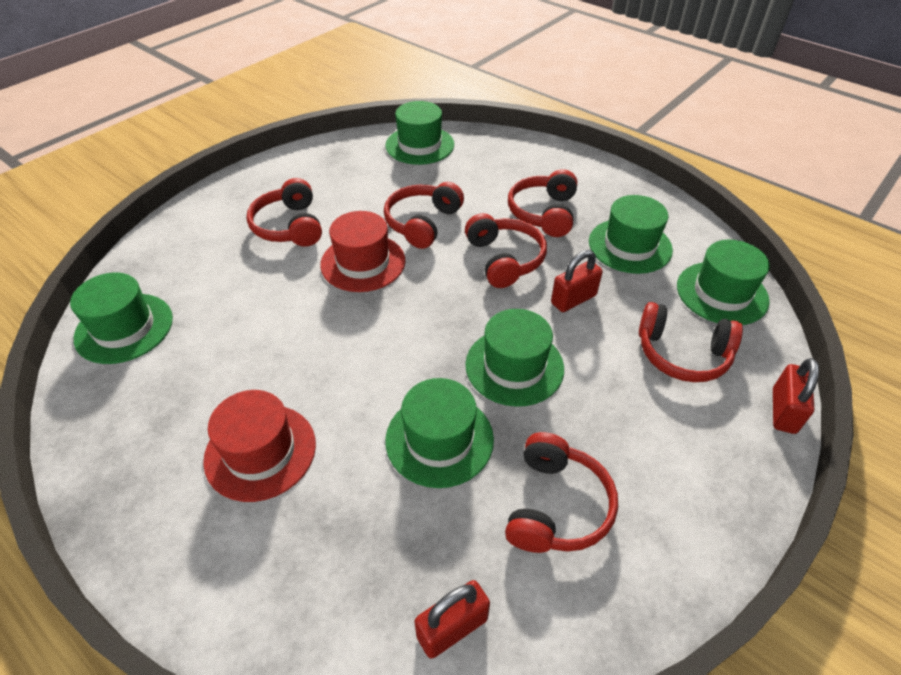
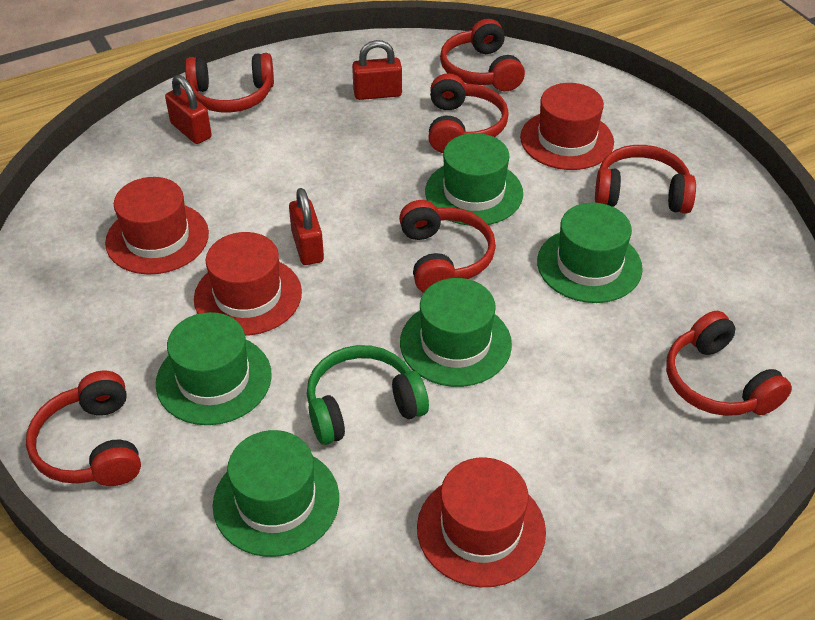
green hat: [70,273,173,364] [385,101,454,165] [385,378,494,488] [465,309,564,407] [589,195,673,274] [677,240,770,325] = 6 -> [156,312,272,425] [213,430,339,557] [400,278,512,387] [425,133,523,226] [537,203,643,303] = 5
green headphones: none = 0 -> [307,345,429,445] = 1
red hat: [203,390,316,502] [320,211,405,292] = 2 -> [105,177,209,275] [194,232,302,336] [417,457,546,587] [520,83,614,170] = 4
red headphones: [247,178,322,247] [384,182,464,249] [465,213,547,288] [505,432,618,553] [508,169,577,237] [639,302,743,382] = 6 -> [26,371,141,486] [185,53,274,113] [399,200,496,293] [428,73,509,153] [440,19,525,91] [595,145,696,214] [666,311,792,416] = 7

